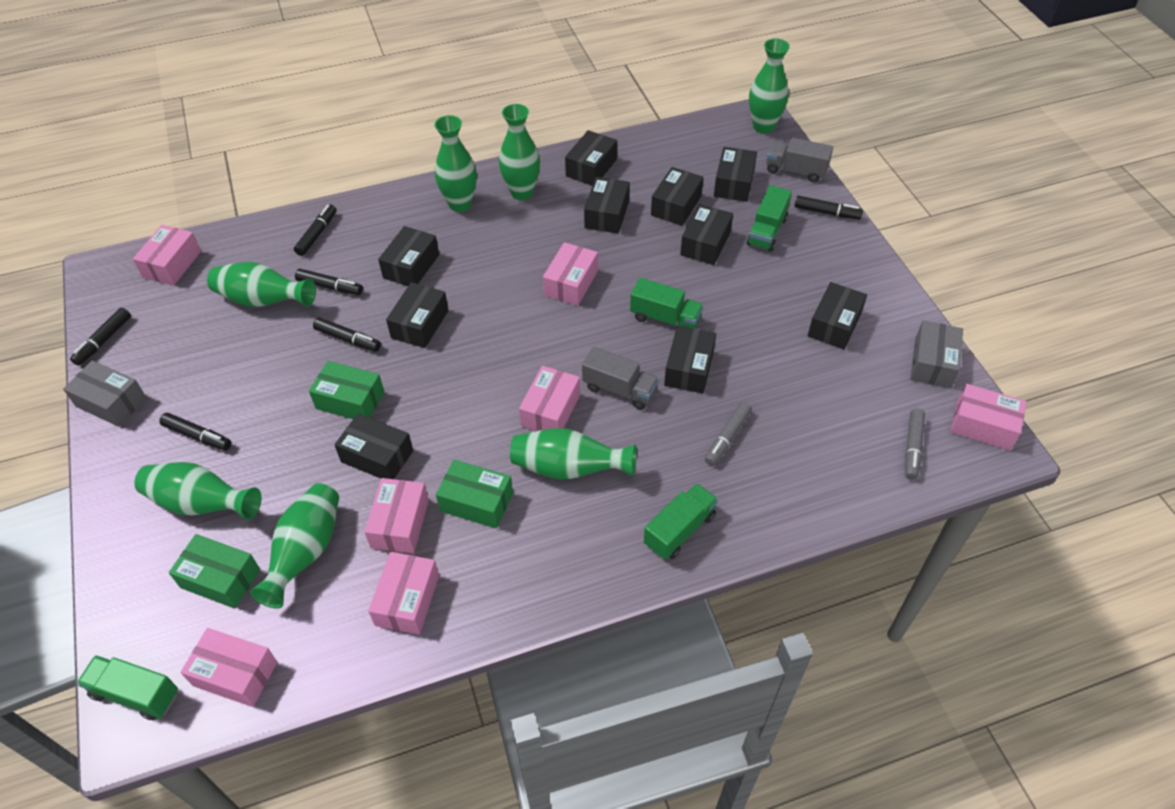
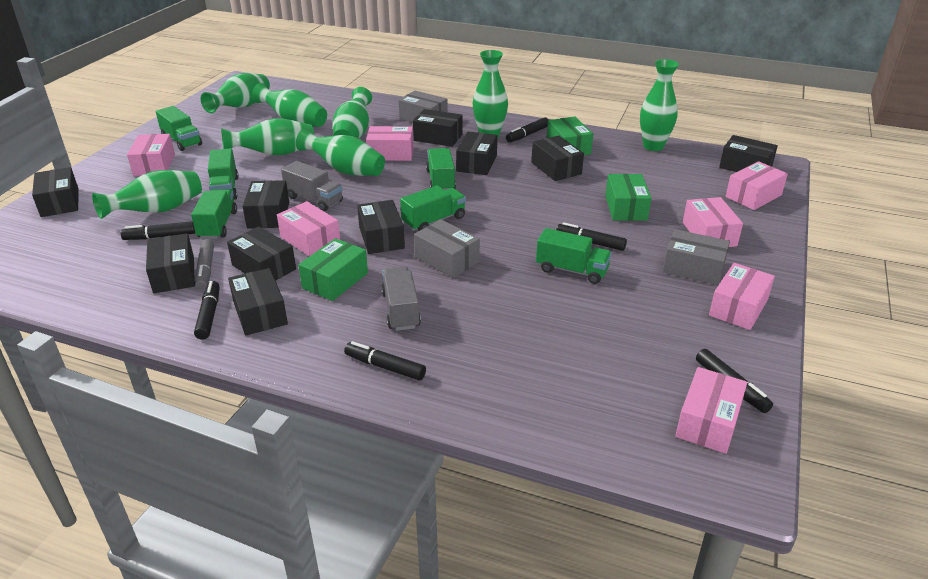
green truck: [77,655,178,721] [630,278,703,329] [644,483,718,560] [747,185,792,252] = 4 -> [156,106,202,151] [191,189,237,239] [208,148,239,200] [400,185,466,231] [426,148,456,190] [536,228,612,284] = 6
green vase: [135,462,261,520] [207,262,316,307] [250,483,339,609] [434,115,477,212] [499,104,540,200] [510,428,637,480] [749,39,790,133] = 7 -> [92,170,202,219] [200,73,270,113] [221,118,314,156] [252,83,327,127] [296,128,385,176] [333,87,372,139] [473,50,508,138] [640,59,679,151] = 8
grey box: [63,360,147,427] [910,320,963,388] = 2 -> [399,91,448,123] [414,219,480,278] [663,229,730,285] = 3
grey marker: [705,402,752,466] [905,408,925,480] = 2 -> [195,239,214,290] = 1

